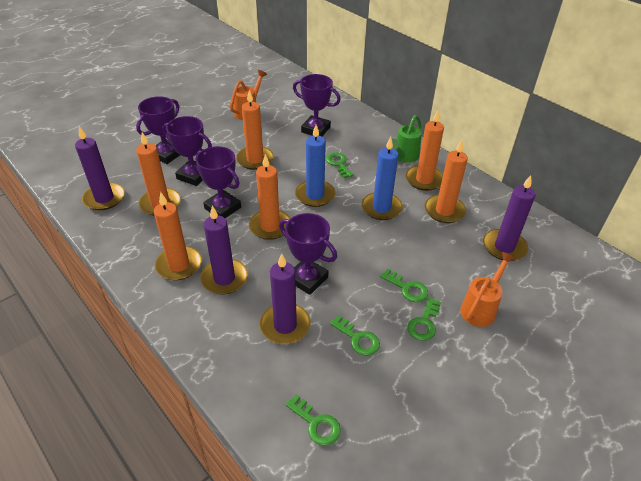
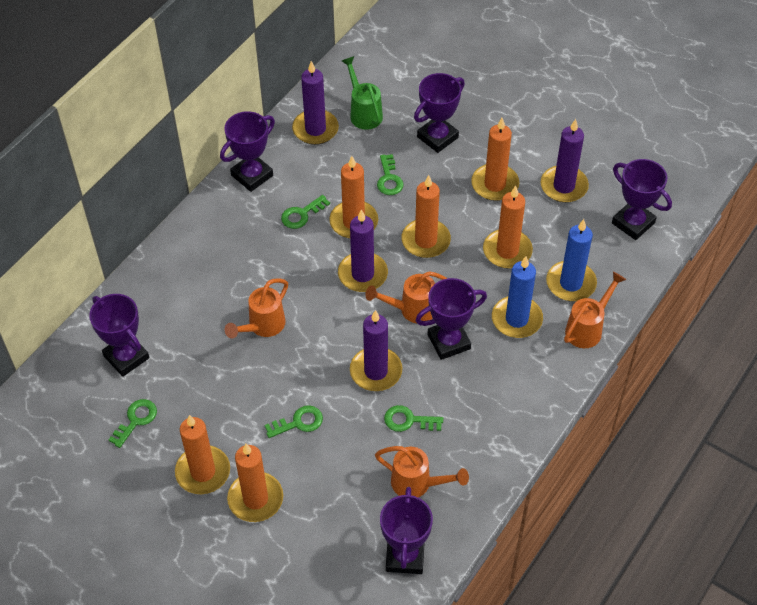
orange watering can: [230,70,267,120] [460,252,516,327] = 2 -> [225,278,288,338] [365,271,447,323] [375,446,469,497] [564,271,626,348] = 4
purple trophy: [136,96,180,164] [162,116,212,186] [195,146,241,218] [279,213,337,295] [293,74,341,136] = 5 -> [89,294,149,377] [220,111,275,192] [380,487,433,574] [414,73,465,153] [415,278,487,360] [612,159,672,240] = 6

